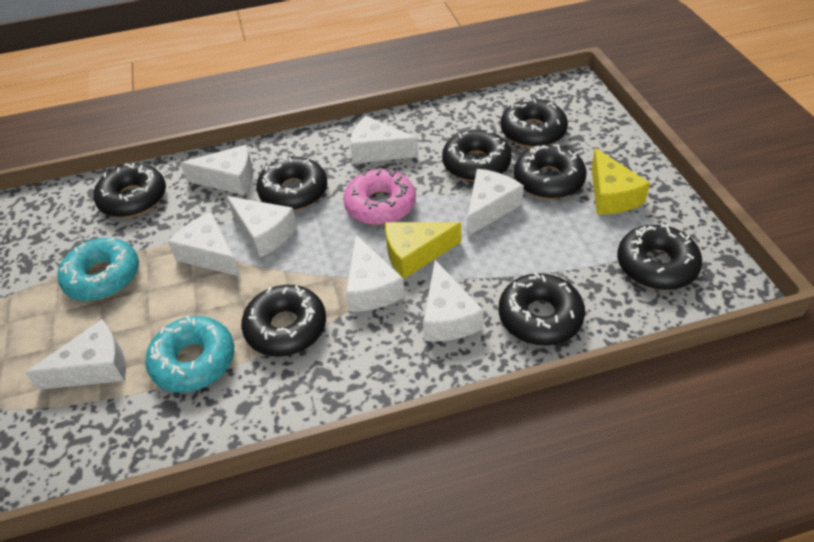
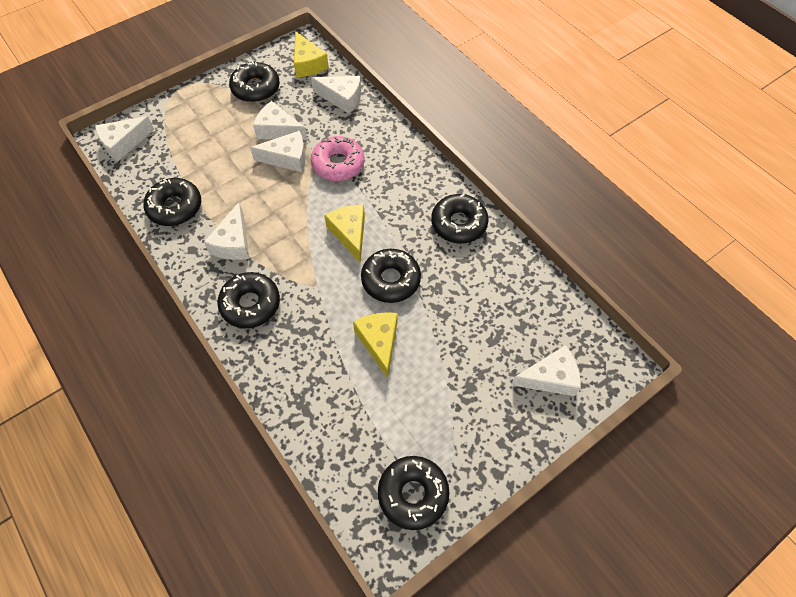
black donut: [93,163,166,218] [241,285,326,357] [256,157,327,211] [442,130,512,181] [499,272,585,346] [501,97,568,148] [514,144,587,199] [617,225,702,290] = 8 -> [144,178,201,226] [217,272,280,328] [229,61,280,102] [361,249,421,303] [378,456,450,530] [431,194,488,244] = 6
turquoise donut: [58,238,139,301] [145,316,234,393] = 2 -> none = 0
white cheese: [25,319,126,390] [168,212,241,277] [180,145,253,195] [227,196,297,257] [346,235,405,312] [350,116,418,163] [423,260,484,342] [467,169,524,237] = 8 -> [95,116,154,162] [204,202,249,260] [250,131,306,172] [253,101,307,140] [311,76,361,114] [511,345,581,396] = 6
yellow cheese: [385,222,461,279] [591,148,650,215] = 2 -> [294,31,329,78] [324,205,365,263] [353,312,397,378] = 3

